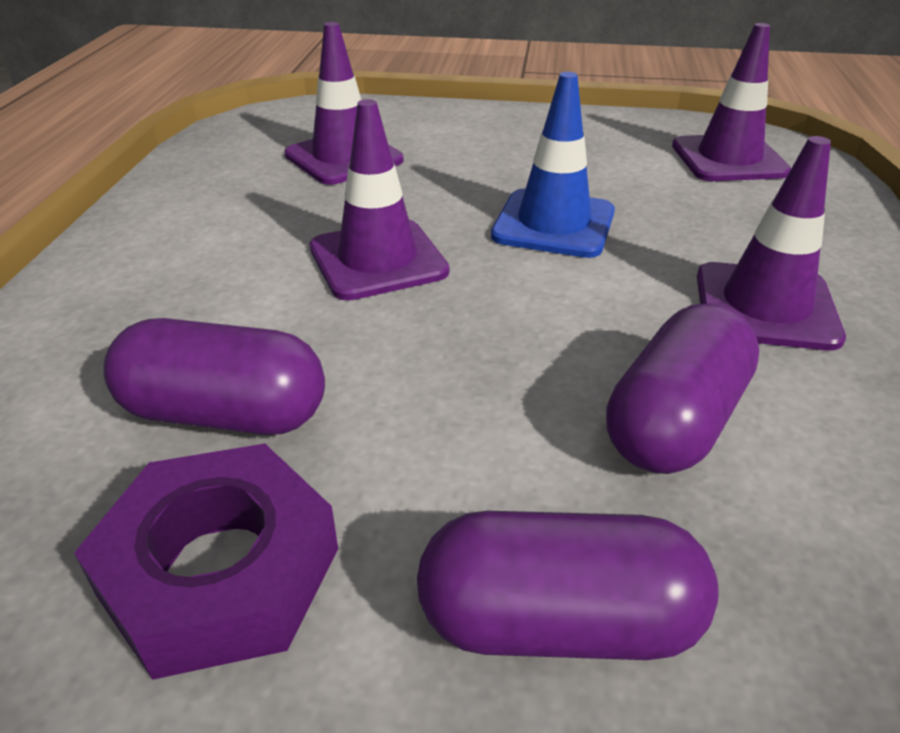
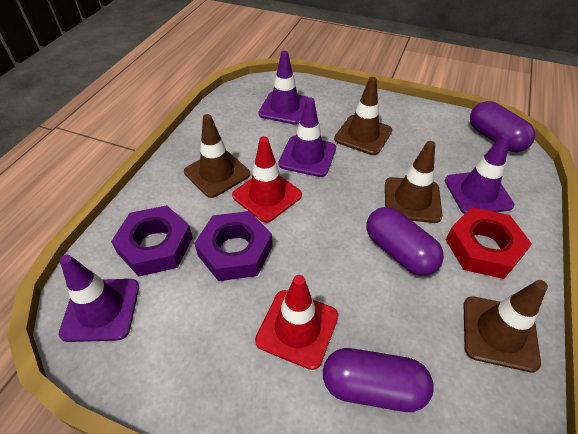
blue traffic cone: [491,72,615,258] = 1 -> none = 0
brown traffic cone: none = 0 -> [184,114,250,198] [334,77,392,155] [385,141,443,223] [464,280,548,373] = 4
purple nut: [74,444,338,680] = 1 -> [111,205,193,276] [194,211,272,281] = 2
red nut: none = 0 -> [446,207,532,279] = 1
red traffic cone: none = 0 -> [232,136,302,223] [255,275,338,370] = 2

